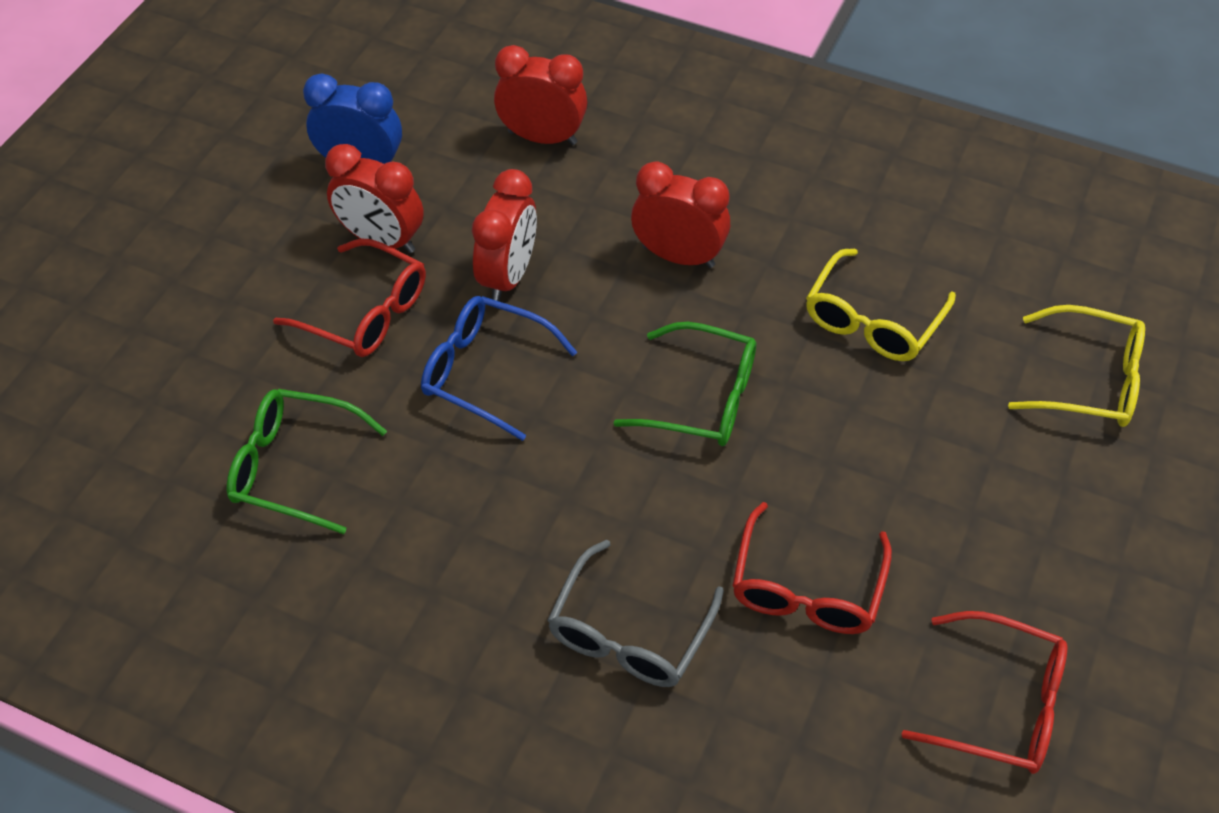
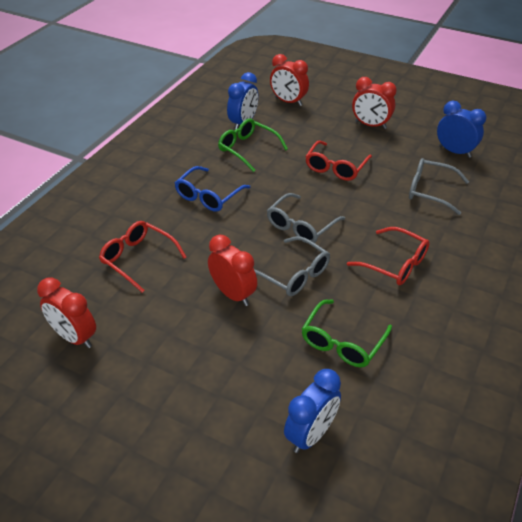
blue clock: [303,73,402,164] = 1 -> [227,72,258,130] [284,369,341,453] [437,101,486,158] = 3
grey glasses: [547,539,724,687] = 1 -> [254,236,330,296] [267,193,345,244] [409,158,469,215] = 3
yellow glasses: [806,249,956,361] [1008,305,1145,427] = 2 -> none = 0

